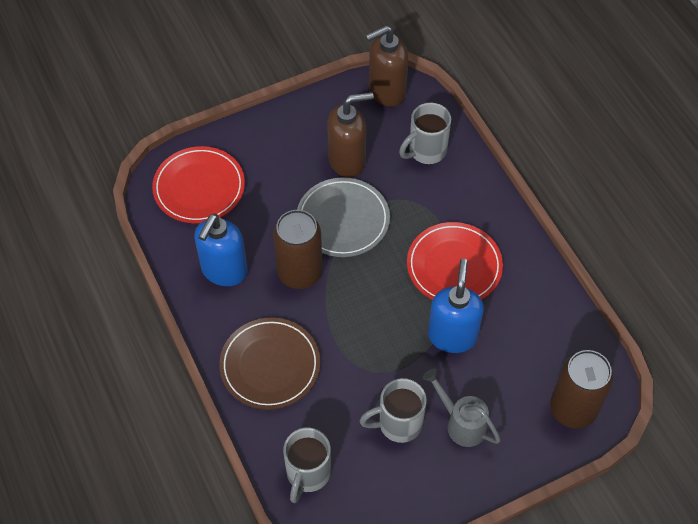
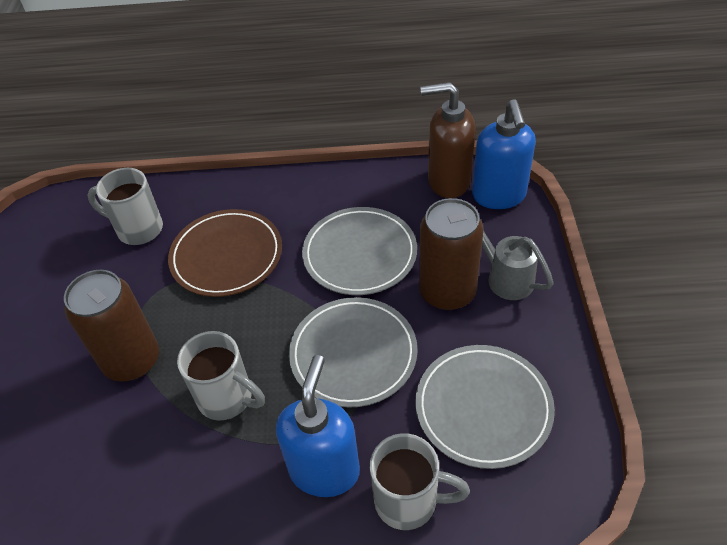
brown soap dispenser: [327,92,374,178] [365,26,408,107] = 2 -> [421,82,476,198] = 1
grey plate: [297,177,390,257] = 1 -> [289,297,418,408] [302,207,417,295] [415,345,555,469] = 3
red plate: [152,146,245,223] [407,222,503,300] = 2 -> none = 0

